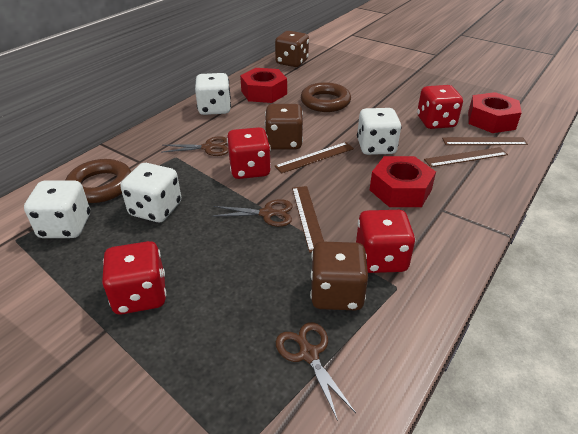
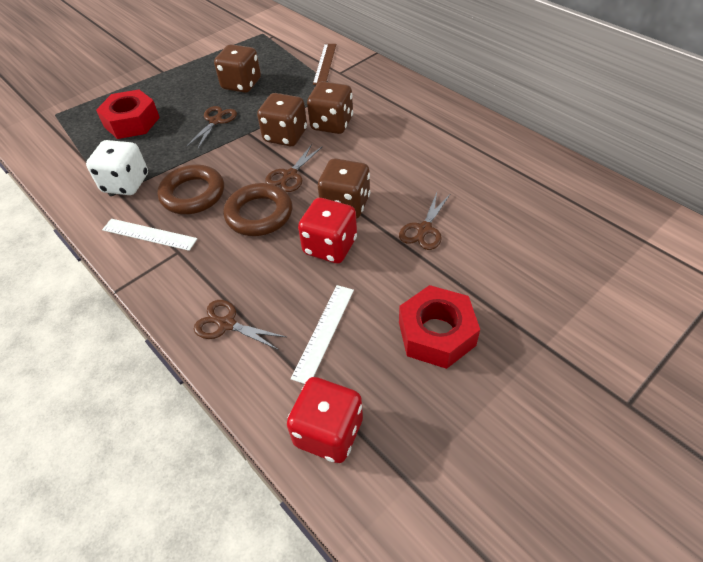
brown dice: [265,104,303,150] [275,31,309,67] [310,242,368,310] = 3 -> [214,44,261,93] [257,93,307,146] [307,81,353,134] [318,158,370,219] = 4
brown ruler: [275,142,354,173] [292,186,324,253] [424,147,508,167] [442,137,528,145] = 4 -> [313,44,336,85] = 1
brown scissors: [161,136,229,156] [213,199,293,227] [276,322,356,421] = 3 -> [186,106,237,150] [194,300,286,350] [265,144,323,192] [399,193,451,250] = 4
red dice: [102,241,166,314] [227,127,271,179] [356,210,415,273] [417,85,463,129] = 4 -> [287,377,363,463] [298,198,357,264] = 2
red nut: [240,68,287,103] [370,156,436,207] [468,92,522,133] = 3 -> [96,89,160,139] [399,285,480,369] = 2
white dice: [24,180,90,238] [120,163,181,222] [195,73,231,115] [357,108,401,155] = 4 -> [86,140,148,195] = 1
white ruler: none = 0 -> [102,219,197,251] [291,285,354,384] = 2

